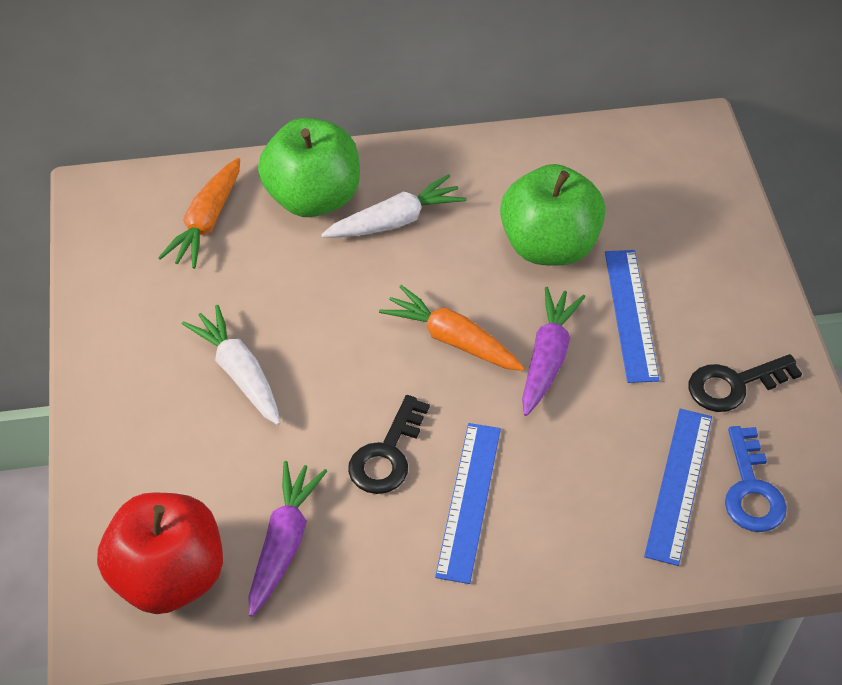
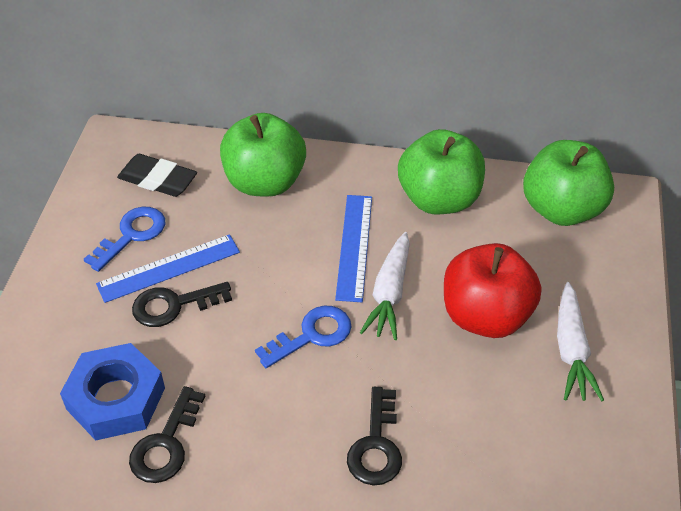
black eraser: none = 0 -> [117,154,197,197] = 1
black key: [348,395,430,494] [689,354,802,412] = 2 -> [129,386,205,483] [132,282,232,327] [347,387,402,486] = 3
blue key: [725,426,787,532] = 1 -> [84,207,165,272] [255,306,352,368] = 2
blue nut: none = 0 -> [60,343,165,441] = 1
blue ruler: [435,423,501,584] [605,250,659,383] [644,409,712,566] = 3 -> [96,234,240,303] [335,195,372,302] = 2
green apple: [258,118,360,217] [500,164,606,266] = 2 -> [220,113,306,197] [398,129,485,214] [523,140,614,226] = 3
orange carrot: [158,158,240,269] [379,285,525,371] = 2 -> none = 0
purple carrot: [248,461,327,617] [522,287,585,416] = 2 -> none = 0

